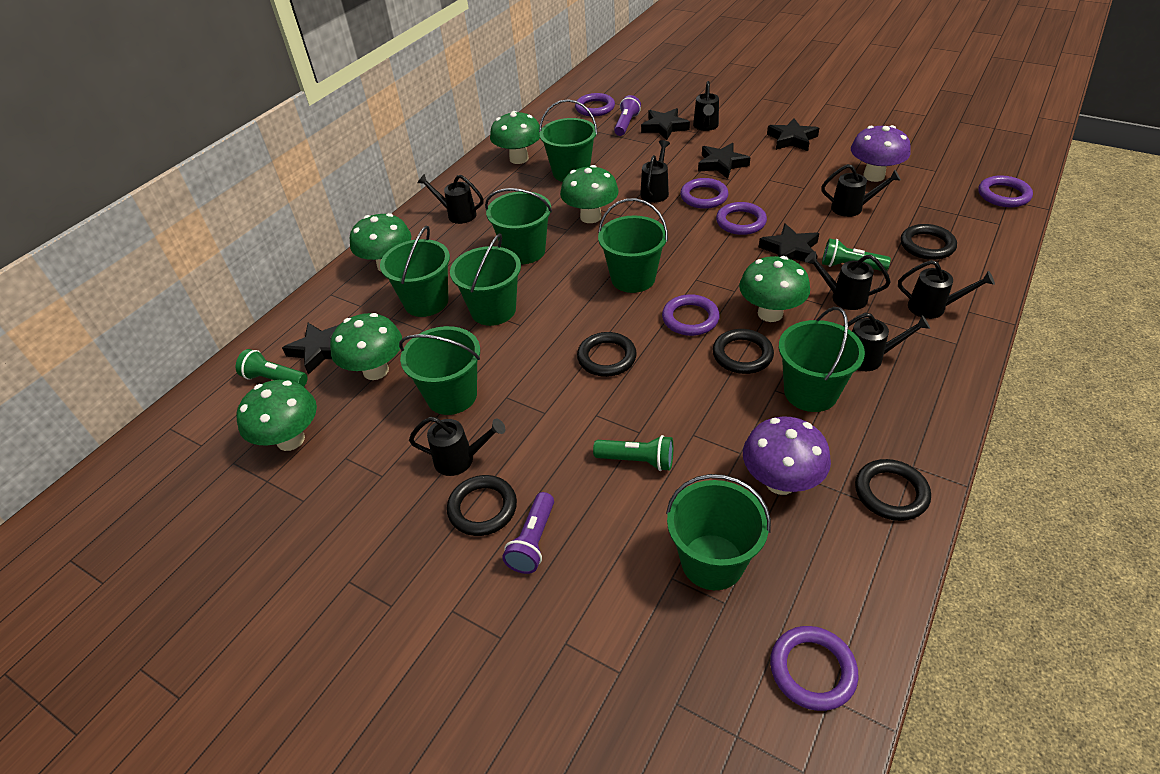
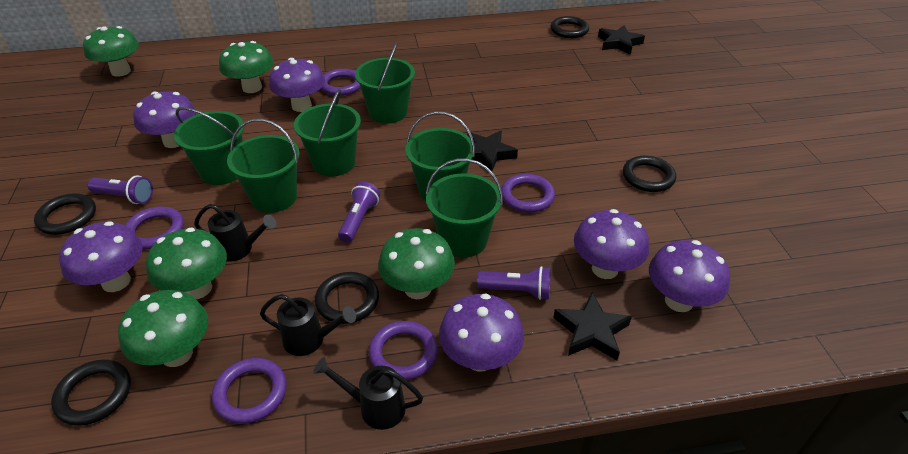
black star: [282,323,340,375] [641,108,690,140] [698,143,750,179] [759,223,819,264] [767,118,819,151] = 5 -> [467,130,518,171] [553,292,632,360] [598,25,645,55] = 3
black watering can: [409,417,505,476] [417,174,484,224] [640,140,670,203] [693,81,719,131] [805,251,891,310] [821,164,901,217] [843,313,930,371] [898,260,995,319] = 8 -> [194,204,276,262] [260,294,356,356] [313,357,423,430] = 3
green bucket: [380,226,450,317] [399,326,480,415] [450,234,521,326] [485,188,552,264] [539,99,598,182] [598,198,668,293] [666,474,771,590] [779,307,865,412] = 8 -> [174,107,244,185] [227,119,300,213] [294,89,361,177] [355,43,415,124] [405,111,475,201] [426,158,503,258] = 6
green flashlight: [236,349,308,387] [593,435,673,471] [822,238,891,271] = 3 -> none = 0
green mushroom: [236,380,317,451] [330,313,402,380] [350,213,411,272] [490,111,540,164] [560,165,619,223] [739,256,810,322] = 6 -> [83,26,139,77] [118,290,208,367] [146,227,227,299] [219,41,274,93] [378,228,455,299] = 5
purple flashlight: [502,492,554,574] [614,95,641,136] = 2 -> [87,175,153,204] [338,181,380,243] [477,266,551,300] = 3
purple mushroom: [743,416,831,495] [851,125,911,182] = 2 -> [59,221,143,292] [133,92,196,148] [269,58,325,112] [439,294,524,372] [574,209,649,279] [649,240,730,312] = 6
purple ring: [575,93,615,117] [662,294,720,336] [680,178,729,209] [716,202,767,235] [770,626,858,711] [978,175,1033,207] = 6 -> [125,206,184,249] [212,358,287,424] [321,69,361,96] [369,321,438,380] [501,174,555,213] = 5

